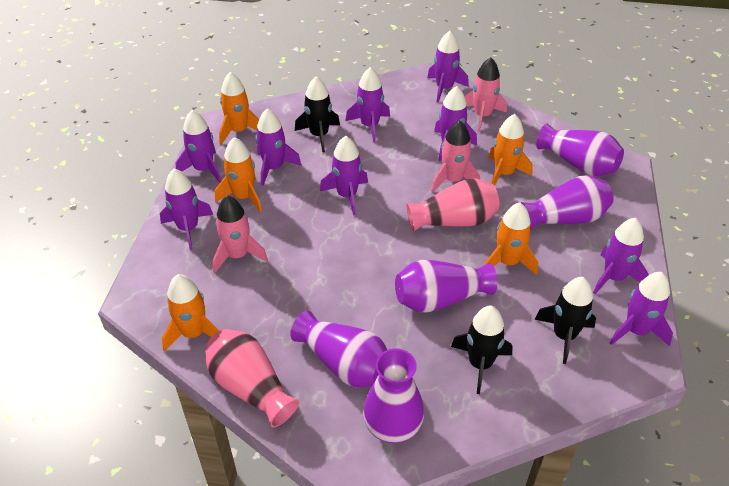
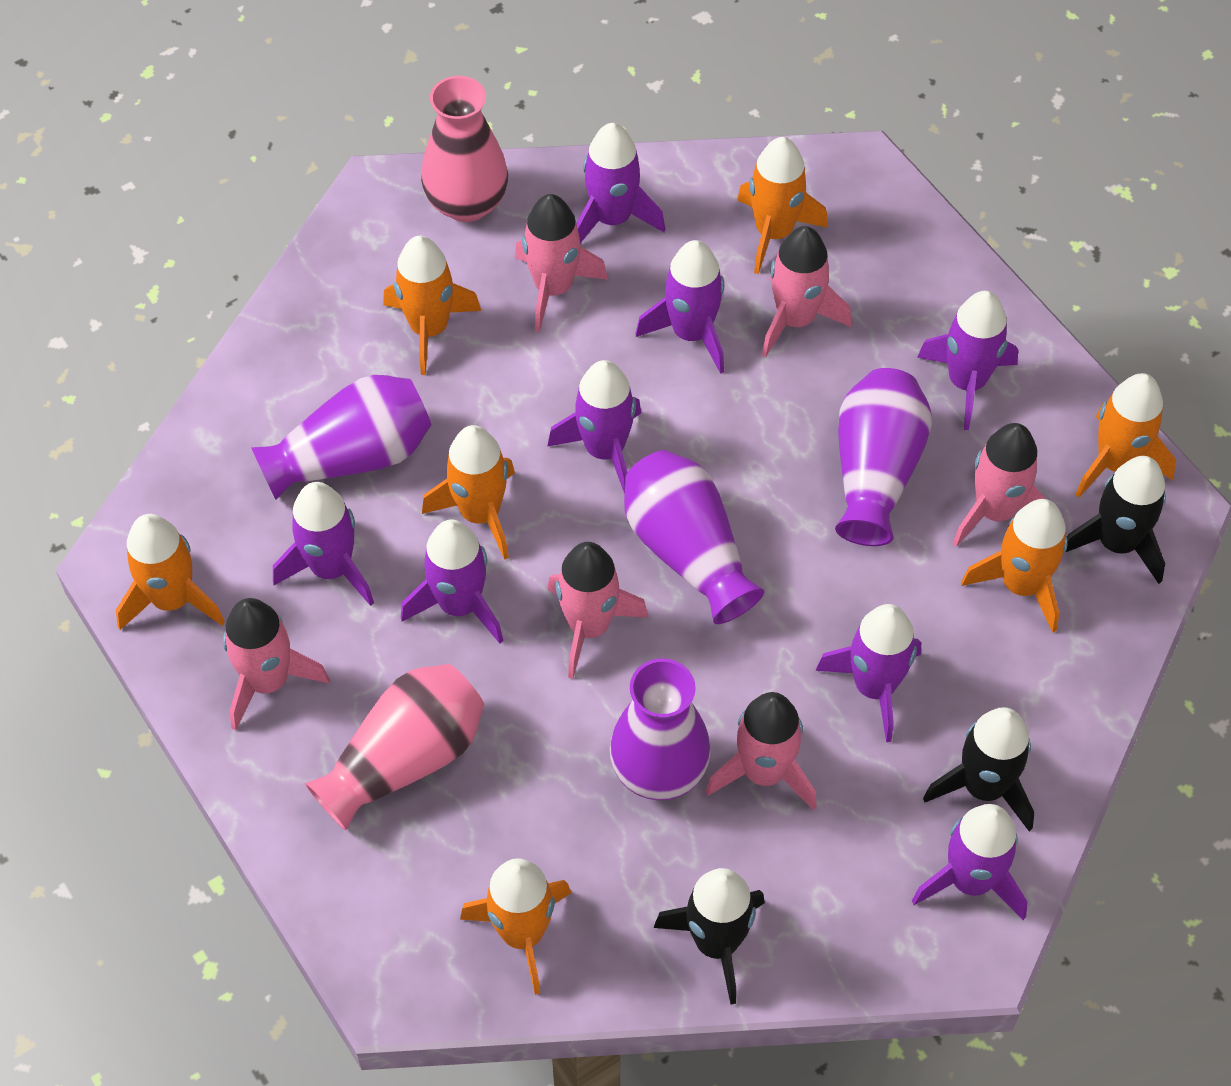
orange rocket: [162,274,219,352] [215,137,262,212] [219,72,259,145] [485,203,538,275] [488,114,533,186] = 5 -> [116,514,225,630] [383,236,481,375] [422,425,515,560] [460,858,571,995] [737,137,828,274] [961,499,1068,633] [1075,373,1176,498] = 7
pink rocket: [213,195,268,273] [431,121,480,192] [464,57,507,132] = 3 -> [223,598,330,731] [515,194,608,332] [547,542,649,679] [706,692,817,810] [762,226,851,358] [953,423,1045,547] = 6
purple rocket: [160,169,213,250] [175,110,221,183] [255,108,302,186] [320,136,368,215] [346,67,390,143] [427,31,469,103] [434,86,477,161] [593,218,649,294] [610,272,673,346] = 9 -> [273,482,374,606] [401,519,504,644] [547,360,641,494] [576,123,665,243] [636,240,724,374] [816,604,921,742] [912,804,1027,920] [917,291,1018,430] = 8
purple vase: [290,311,387,387] [363,349,424,444] [395,260,497,312] [520,175,613,230] [536,124,624,176] = 5 -> [251,375,431,500] [610,658,711,800] [624,450,764,624] [835,368,932,546] = 4

